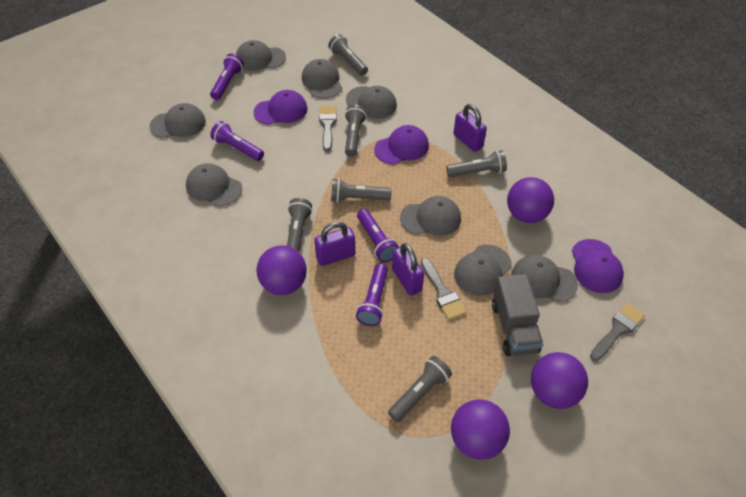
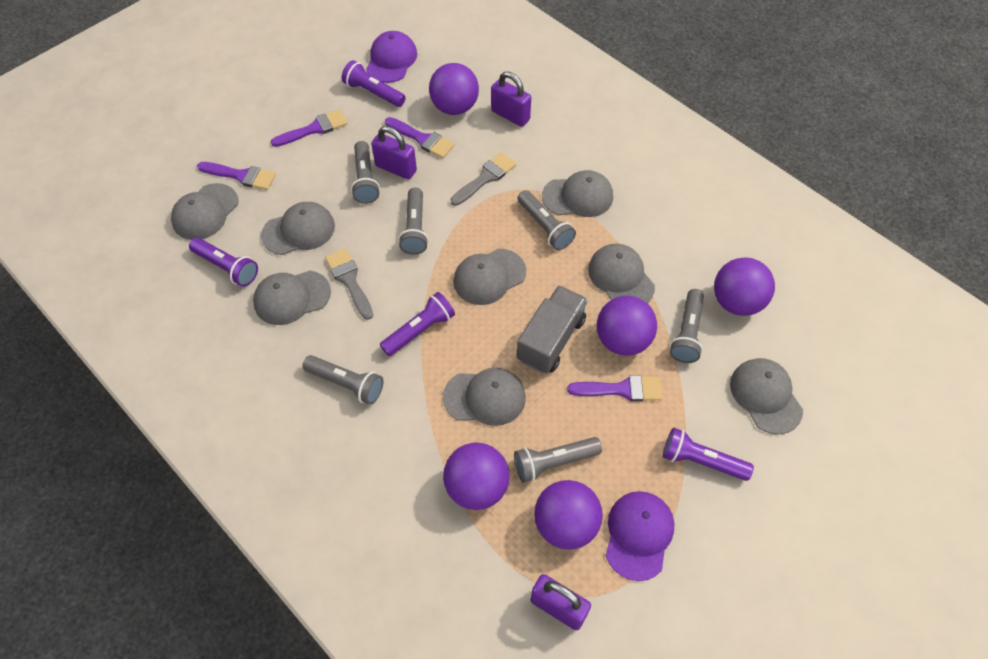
grey brush: [319,106,337,152] [421,258,467,320] [590,303,645,361] = 3 -> [325,248,373,320] [450,152,516,206] = 2
purple ball: [257,245,307,295] [451,399,510,460] [507,177,554,223] [531,352,588,409] = 4 -> [429,63,479,115] [443,443,510,510] [534,480,603,550] [597,296,657,356] [714,257,775,316] = 5
purple brush: none = 0 -> [197,162,276,190] [271,109,348,147] [385,117,454,158] [567,375,662,401] = 4
purple cap: [254,90,308,125] [374,125,429,164] [572,239,624,293] = 3 -> [366,31,417,83] [606,491,674,581] = 2

